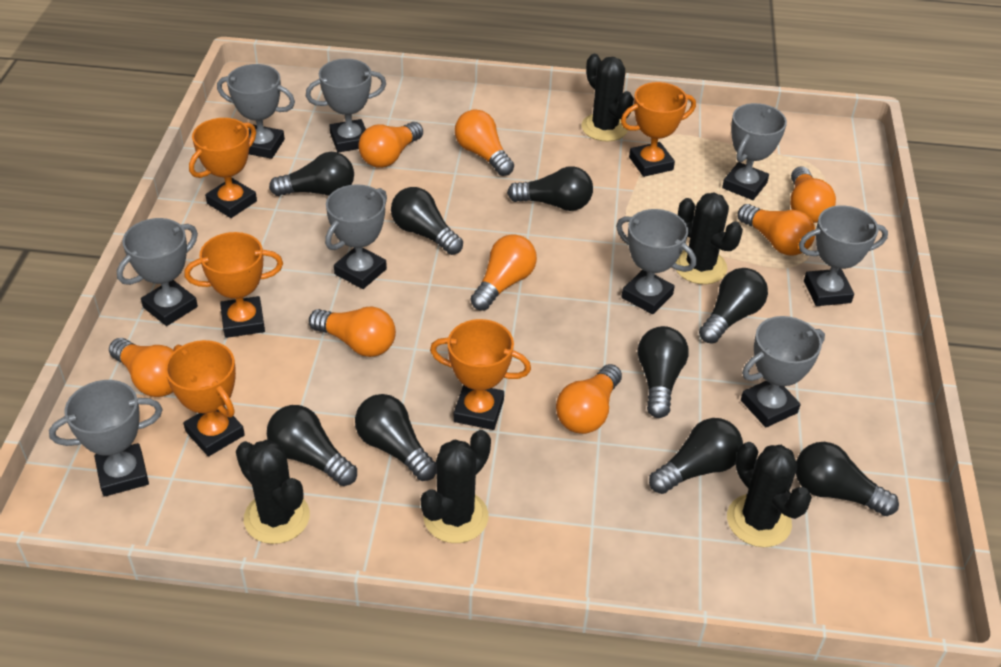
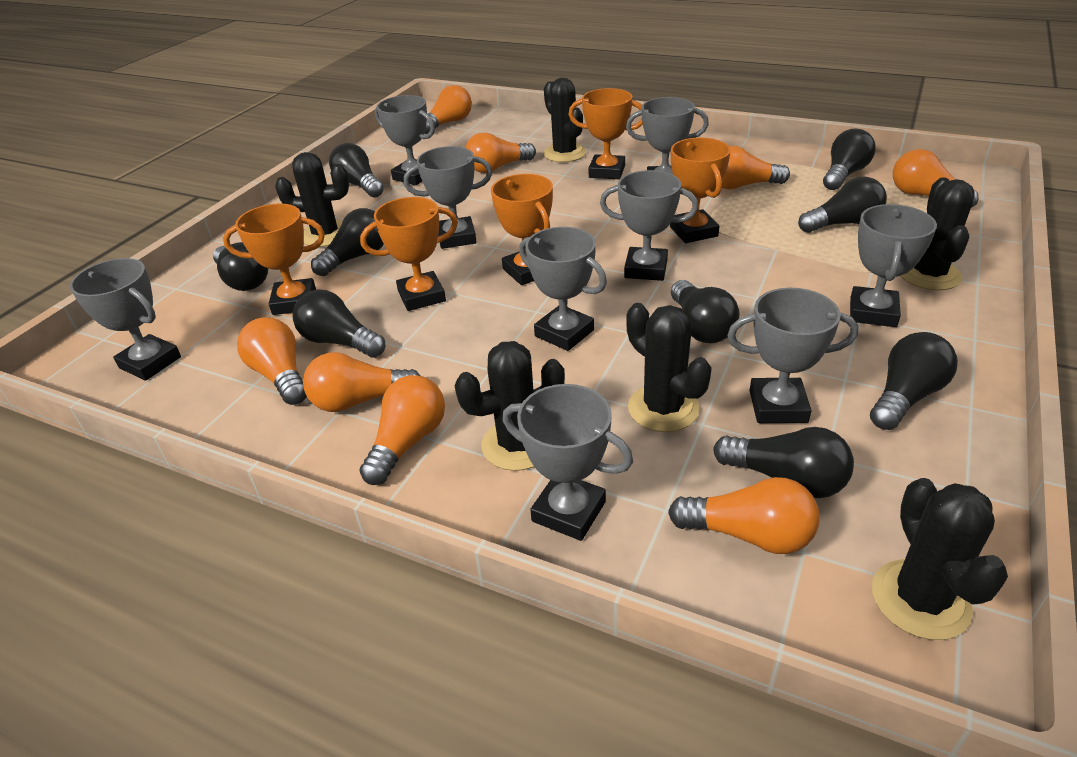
black cactus: [236,439,310,544] [420,430,491,543] [581,54,634,142] [676,192,743,284] [727,442,812,547] = 5 -> [275,152,349,247] [455,341,565,471] [543,78,586,162] [626,303,712,432] [872,478,1008,640] [901,178,975,290] = 6

